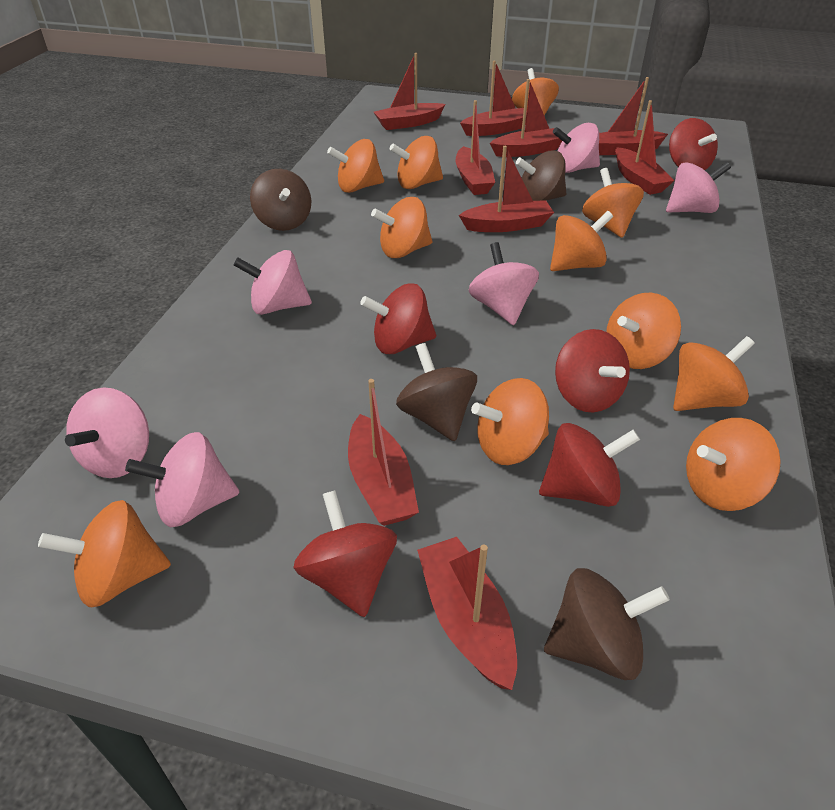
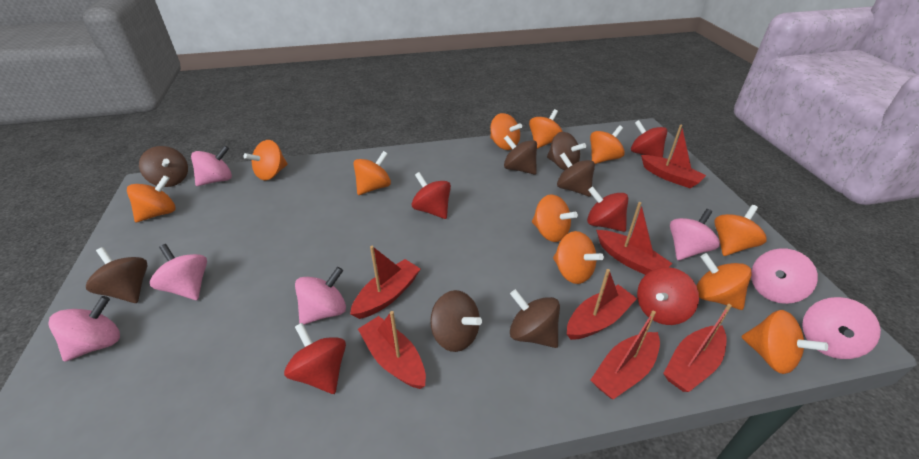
brown spinning top: [250,169,311,231] [396,343,477,441] [516,150,566,201] [544,568,670,680] = 4 -> [86,247,147,303] [139,146,188,187] [430,290,482,352] [504,135,537,175] [510,289,560,348] [547,132,586,170] [557,153,595,197] = 7
pink spinning top: [65,387,149,478] [125,432,239,527] [234,250,312,315] [469,242,539,325] [553,123,600,173] [666,162,731,213] = 6 -> [48,296,120,362] [150,244,207,300] [191,145,232,186] [295,267,346,325] [670,209,720,260] [751,248,818,304] [802,297,881,359] = 7
red boat: [348,379,419,526] [374,53,446,130] [417,537,517,690] [456,100,495,195] [459,146,554,232] [460,61,527,136] [490,79,562,157] [599,77,668,155] [615,100,674,195] = 9 -> [350,246,420,319] [358,311,426,389] [567,269,637,340] [590,311,660,399] [596,202,672,275] [641,125,706,188] [663,304,732,392] = 7

